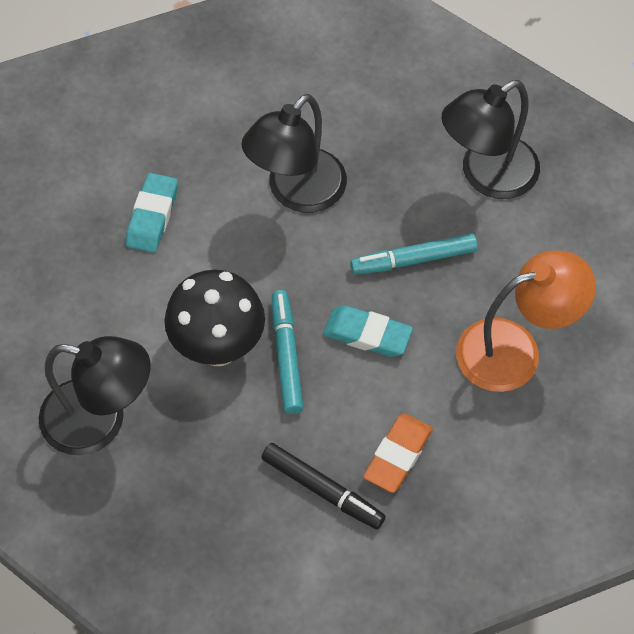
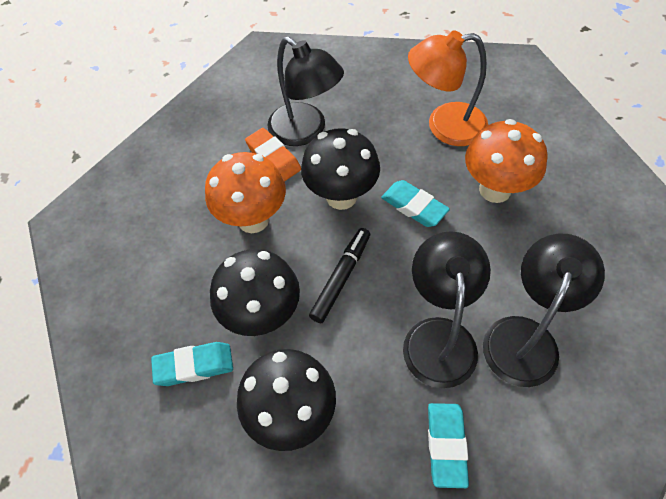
black mushroom: [164,270,265,366] = 1 -> [210,249,300,336] [237,349,336,451] [301,128,380,210] = 3
orange mushroom: none = 0 -> [205,152,286,233] [465,119,548,203] = 2
turquoise eraser: [126,173,178,253] [323,305,413,357] = 2 -> [151,342,233,386] [381,180,450,227] [428,403,469,488] = 3
turquoise marker: [272,290,303,414] [350,233,478,275] = 2 -> none = 0

